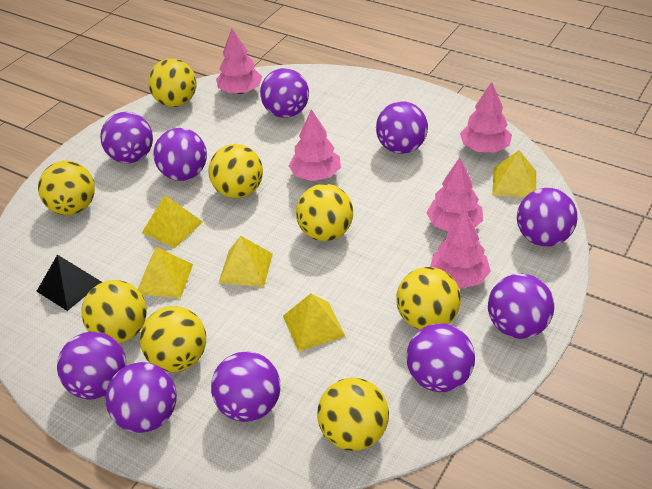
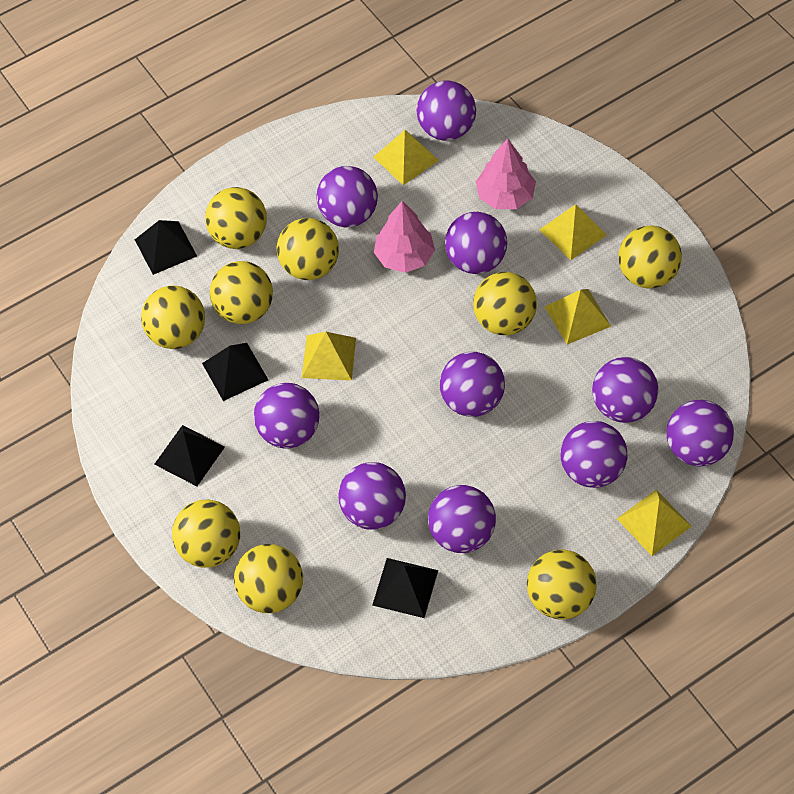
black pyramid: [36,255,102,311] = 1 -> [135,220,197,275] [154,425,225,486] [202,343,268,401] [372,558,438,618] = 4
pink tree: [216,29,262,94] [289,109,341,181] [426,158,483,232] [430,210,491,289] [460,82,512,153] = 5 -> [374,201,435,273] [476,138,536,209] = 2
yellow ball: [38,161,95,215] [82,280,147,343] [140,306,206,372] [148,59,196,107] [208,144,263,198] [296,184,353,241] [317,378,389,451] [396,267,461,330] = 8 -> [141,285,205,349] [172,499,240,568] [205,187,267,249] [210,261,273,324] [234,544,303,613] [277,218,339,280] [473,272,537,335] [527,550,597,620] [618,226,682,288] = 9

